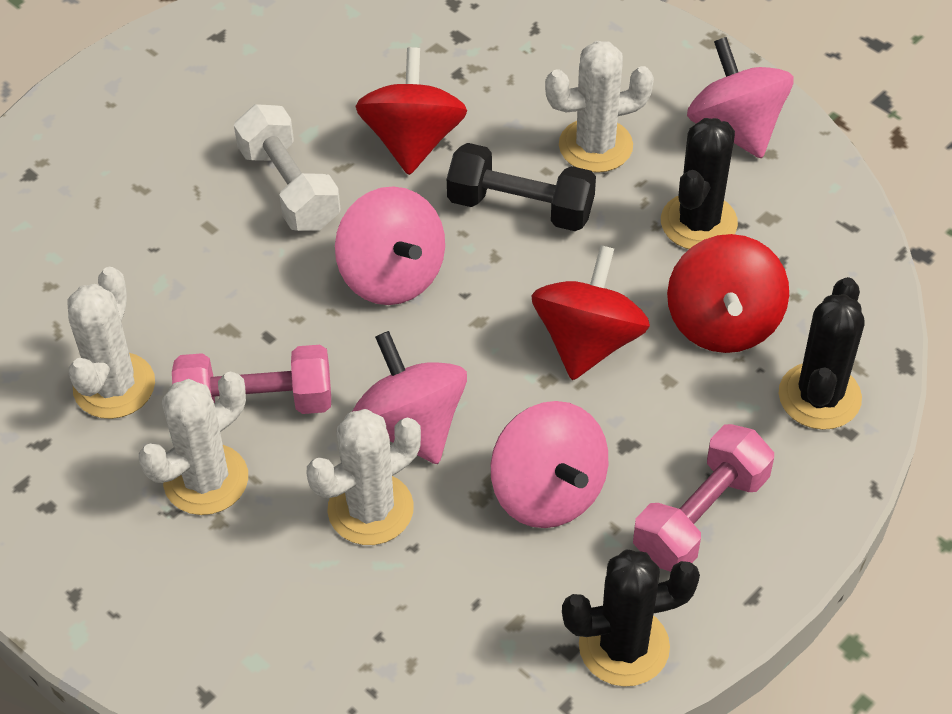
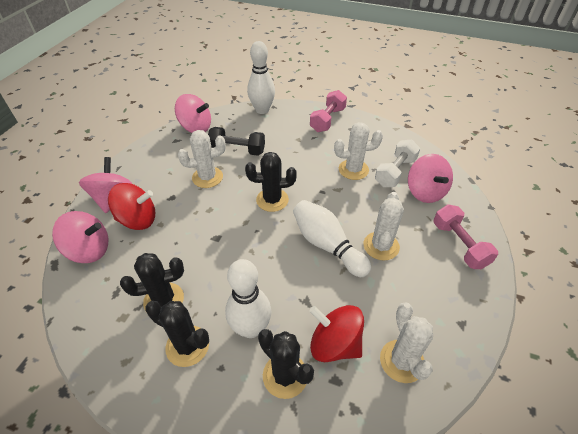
black cactus: [562,549,700,687] [661,118,738,249] [779,277,865,430] = 3 -> [120,253,184,309] [145,301,209,367] [245,152,297,212] [258,329,314,399] = 4
red spinning top: [356,47,467,175] [531,245,650,380] [667,234,789,353] = 3 -> [108,183,156,230] [309,305,364,362] = 2
white bowling pin: none = 0 -> [225,259,271,338] [247,41,275,114] [293,200,371,277] = 3

